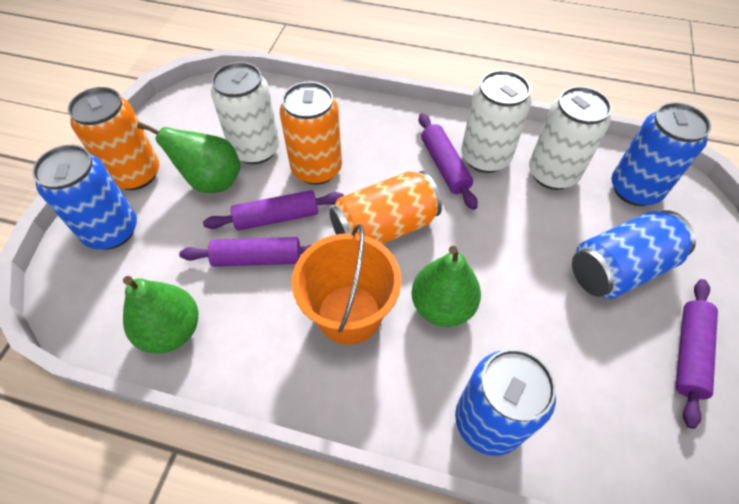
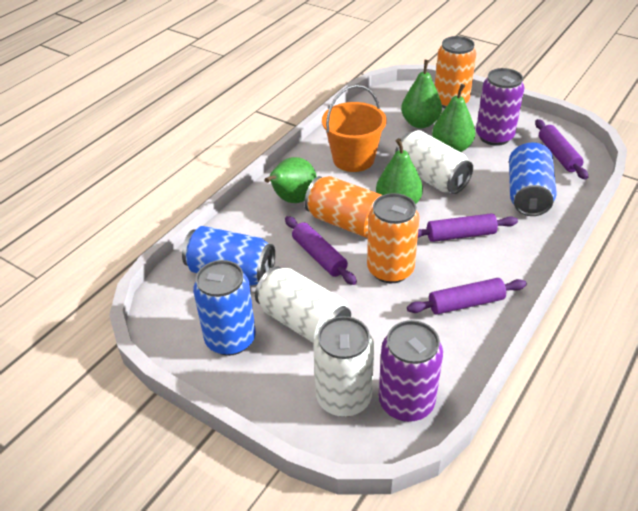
blue can: [32,145,137,250] [455,349,556,456] [572,210,696,299] [611,102,711,206] = 4 -> [182,226,275,286] [193,260,256,356] [509,142,557,216] = 3
green pear: [123,276,198,354] [137,122,241,193] [412,246,481,327] = 3 -> [265,157,317,203] [376,138,423,204] [401,60,442,128] [432,84,475,152] = 4
purple can: none = 0 -> [379,320,443,422] [476,68,525,146] = 2

